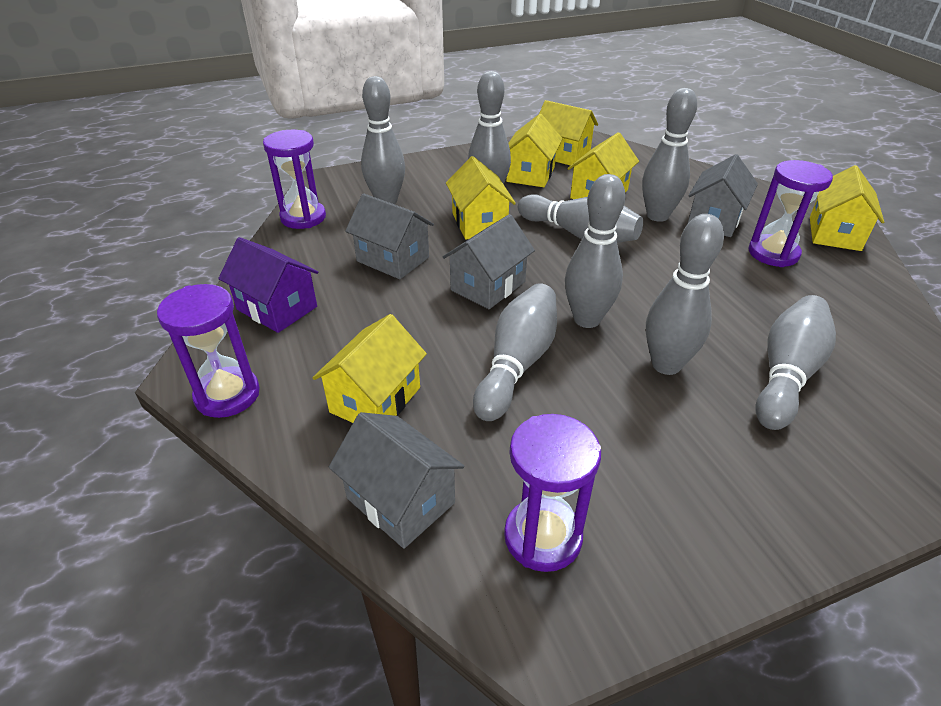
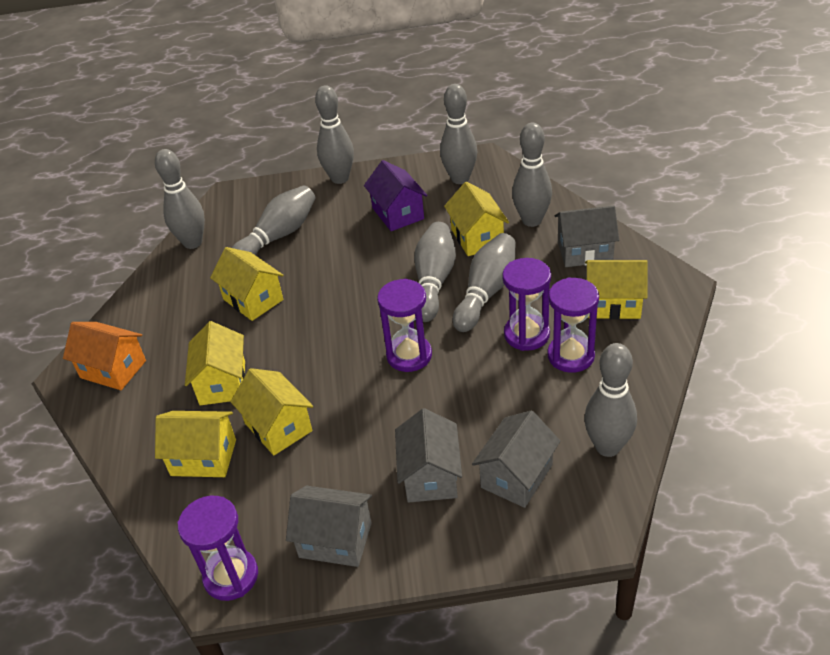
orange house: none = 0 -> [63,322,146,390] = 1

